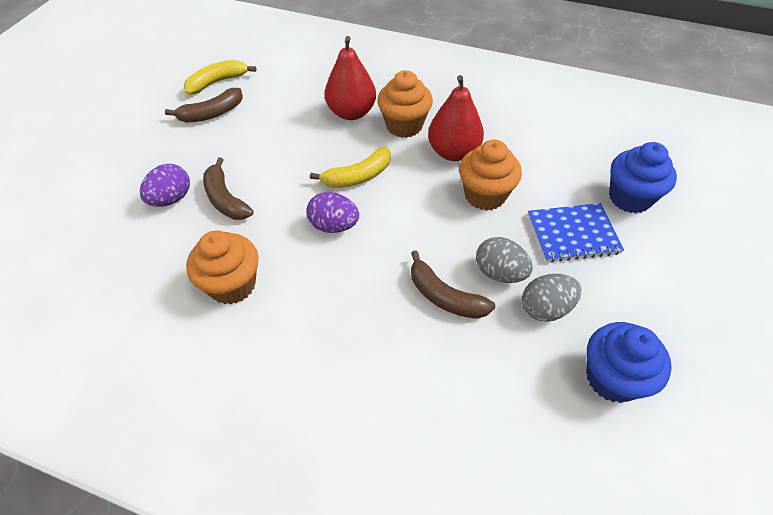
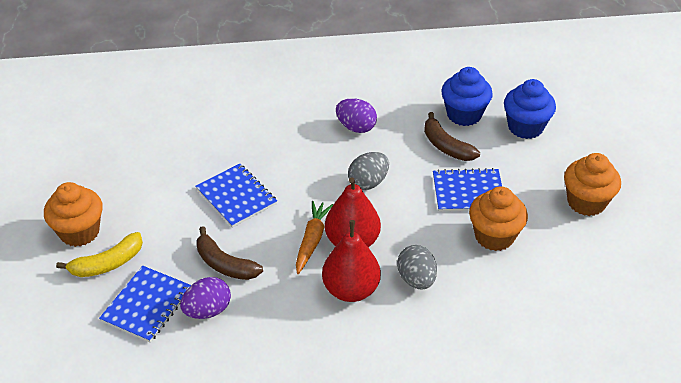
blue notebook: [528,203,624,262] = 1 -> [99,266,191,343] [195,164,277,228] [433,168,502,212] = 3
brown banana: [165,88,243,122] [203,157,254,220] [411,250,495,319] = 3 -> [197,226,263,280] [424,112,480,161] = 2
orange carrot: none = 0 -> [296,201,333,274] = 1
yellow banana: [184,60,256,94] [310,147,391,188] = 2 -> [56,232,143,277] = 1

